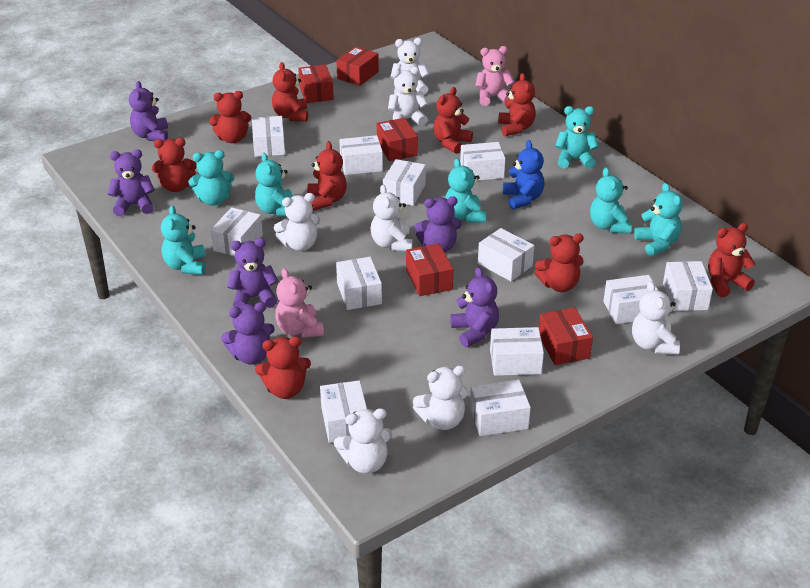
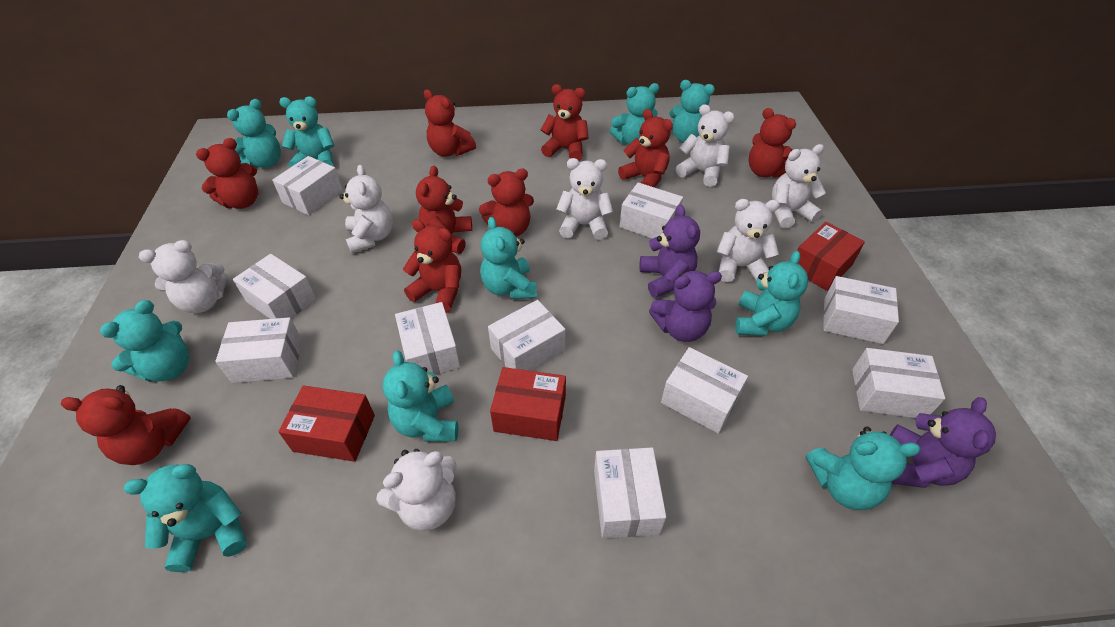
blue teddy bear: [503,140,544,210] = 1 -> none = 0
pink teddy bear: [275,268,324,338] [475,46,515,106] = 2 -> none = 0
purple teddy bear: [108,149,155,216] [129,81,168,141] [221,302,275,365] [227,238,278,308] [414,196,462,253] [450,267,499,347] = 6 -> [639,205,700,298] [649,271,722,342] [890,397,996,488] = 3
red box: [298,64,334,103] [336,47,379,86] [377,118,418,161] [406,244,453,296] [539,308,593,365] = 5 -> [278,386,375,462] [490,367,566,441] [797,222,865,291] = 3
turquoise teddy bear: [161,205,206,275] [188,150,234,206] [255,153,293,217] [445,158,486,223] [555,106,599,169] [590,167,632,233] [634,183,683,256] = 7 -> [100,300,189,382] [124,464,247,572] [227,99,281,169] [279,97,334,168] [383,350,458,442] [480,217,537,300] [610,83,659,145] [669,80,715,143] [735,251,808,336] [806,427,921,510] = 10
white box: [211,207,263,256] [252,116,285,157] [320,380,367,443] [336,257,382,310] [339,135,383,175] [383,159,426,206] [460,142,506,181] [470,380,531,436] [478,228,534,281] [490,327,544,376] [603,275,658,324] [663,261,713,311] = 12 -> [215,317,302,383] [233,254,316,319] [272,156,343,215] [395,302,460,375] [488,300,565,371] [594,447,666,538] [619,182,683,239] [661,347,748,434] [823,276,899,344] [852,348,945,418] = 10

